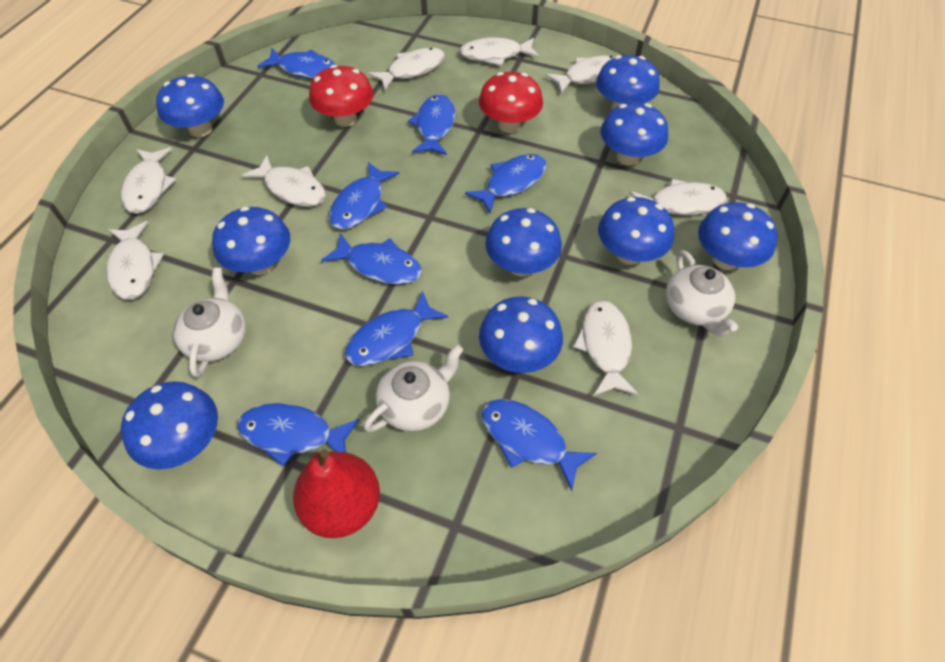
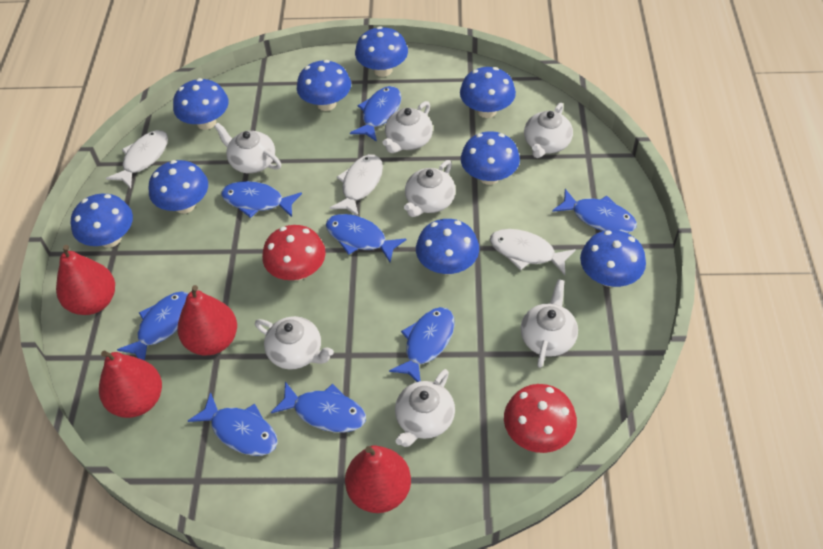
red pear: [293,449,380,538] = 1 -> [56,245,115,315] [99,351,162,418] [177,285,237,355] [345,445,411,513] = 4
white fish: [106,221,164,300] [121,147,176,214] [242,155,326,207] [368,48,445,90] [459,37,539,66] [545,55,615,93] [573,300,639,396] [629,179,727,215] = 8 -> [106,130,168,189] [330,154,383,216] [490,229,576,275] = 3
white teapot: [173,268,246,377] [364,344,464,432] [666,250,738,336] = 3 -> [214,123,281,174] [255,316,334,370] [382,101,433,153] [395,369,455,447] [404,160,456,217] [520,279,578,368] [524,103,573,158] = 7

